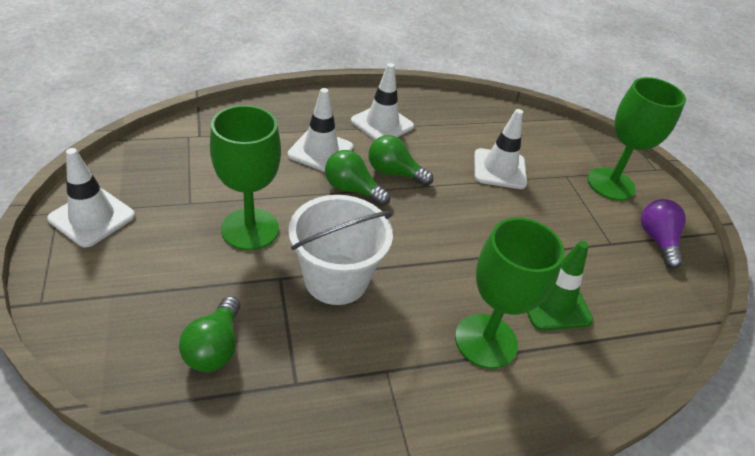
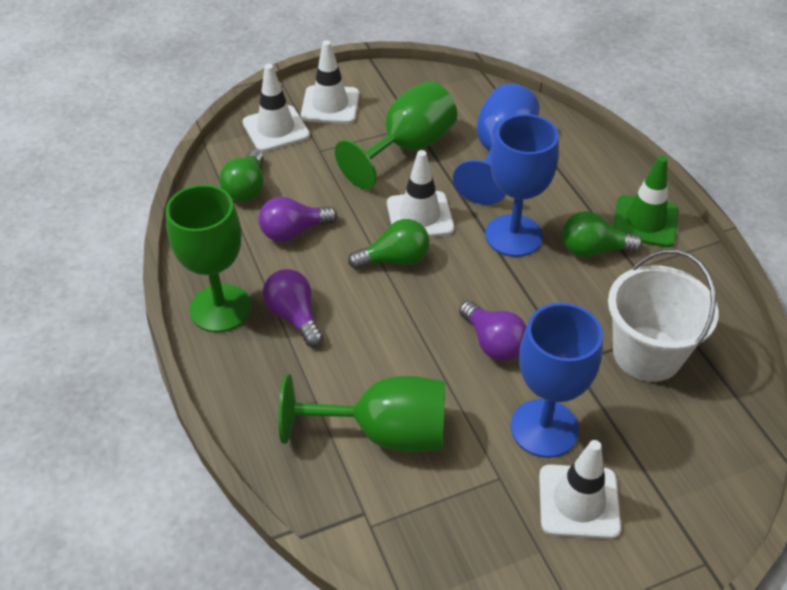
blue goblet: none = 0 -> [453,84,540,205] [485,114,559,257] [511,303,603,458] = 3
purple light bulb: [641,199,686,269] = 1 -> [259,197,337,242] [263,269,323,347] [459,301,527,361] = 3

